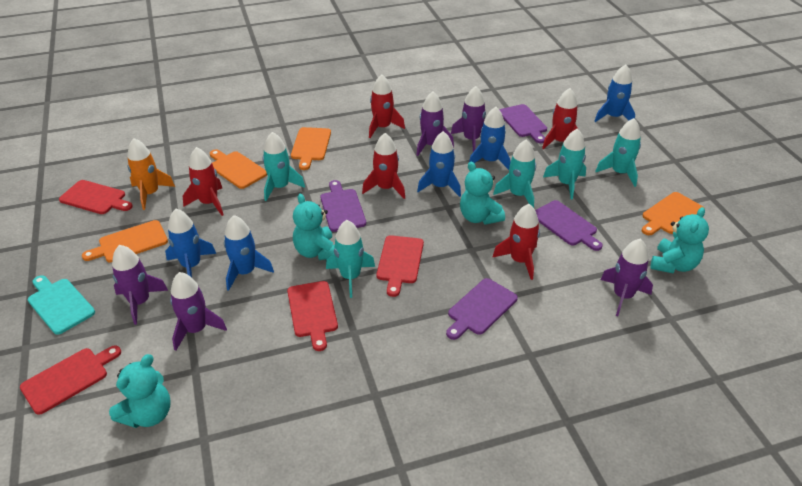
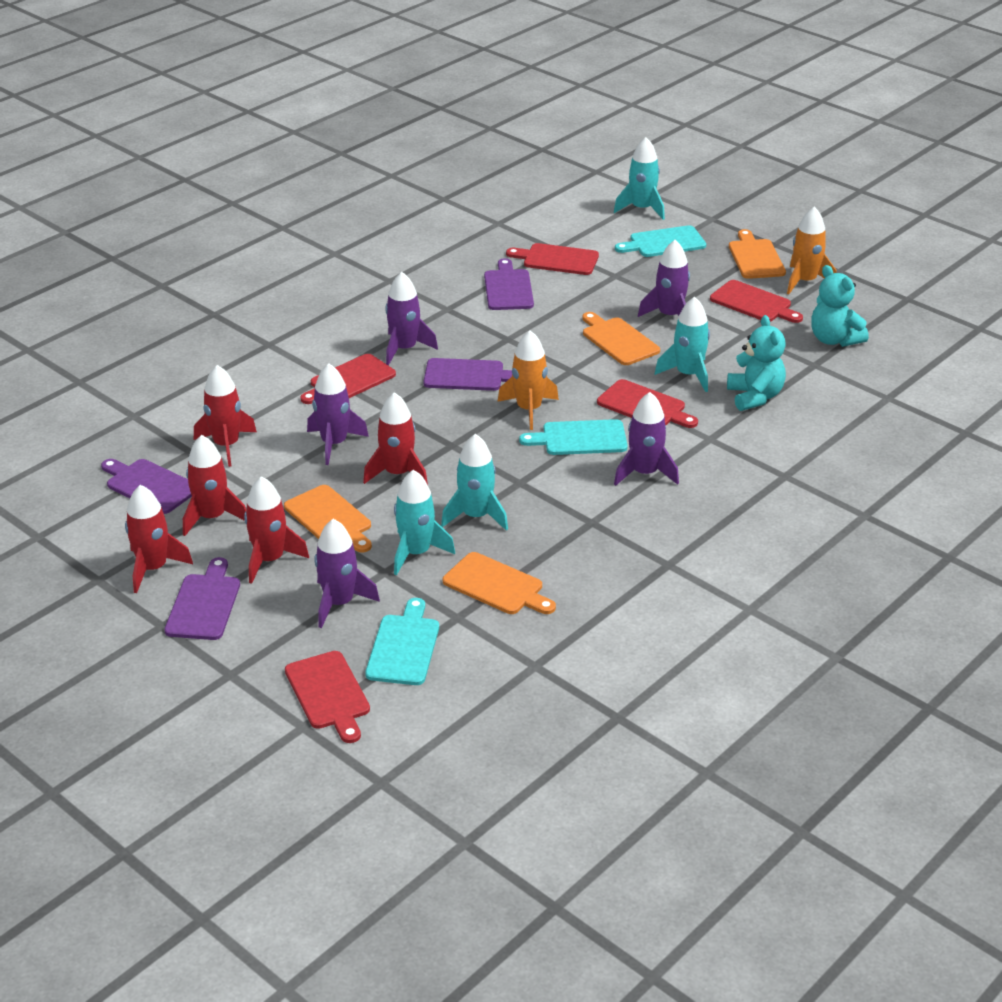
blue rocket: [165,209,216,278] [224,215,274,291] [417,131,461,197] [469,107,511,170] [595,64,635,122] = 5 -> none = 0
orange rocket: [127,138,175,210] = 1 -> [498,330,559,430] [787,206,837,294] = 2
red cutting board: [20,345,121,415] [59,180,133,214] [287,281,338,351] [377,235,424,297] = 4 -> [285,651,370,743] [300,354,396,404] [506,243,599,275] [597,379,698,428] [710,280,803,323] = 5
turquoise cutting board: [28,275,95,335] = 1 -> [365,598,439,685] [519,419,628,455] [615,225,706,257] = 3
turquoise rocket: [263,132,305,201] [326,220,375,298] [493,139,536,208] [543,128,586,200] [595,118,641,187] = 5 -> [394,470,455,575] [441,434,508,531] [614,137,665,220] [655,296,710,392] = 4
turquoise teddy bear: [109,354,171,428] [293,194,335,260] [460,162,505,225] [650,207,709,273] = 4 -> [727,315,786,411] [811,265,869,347] = 2

